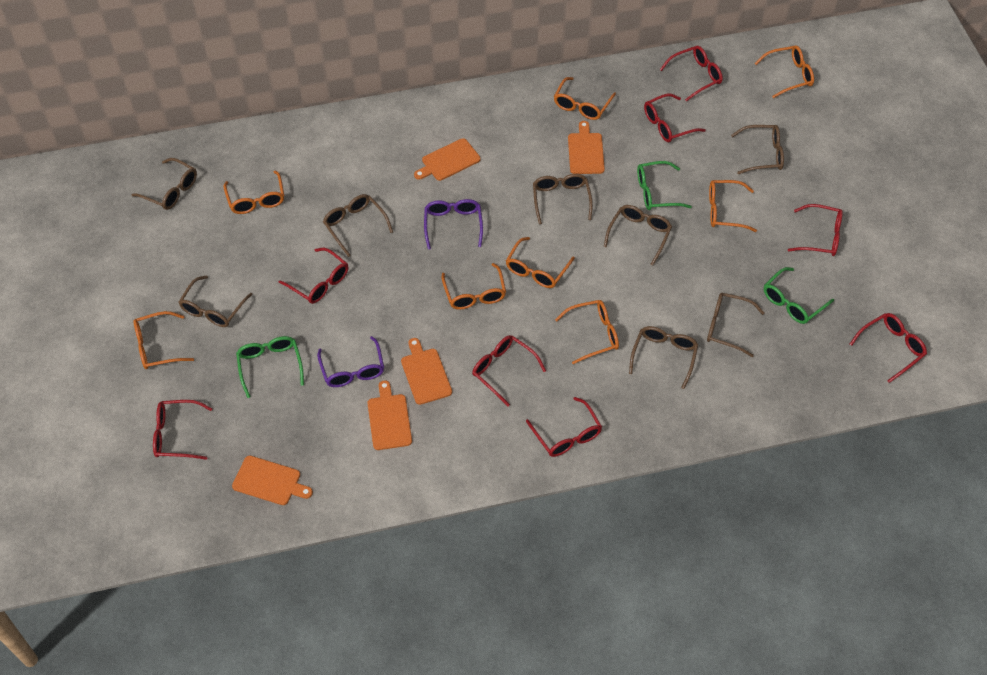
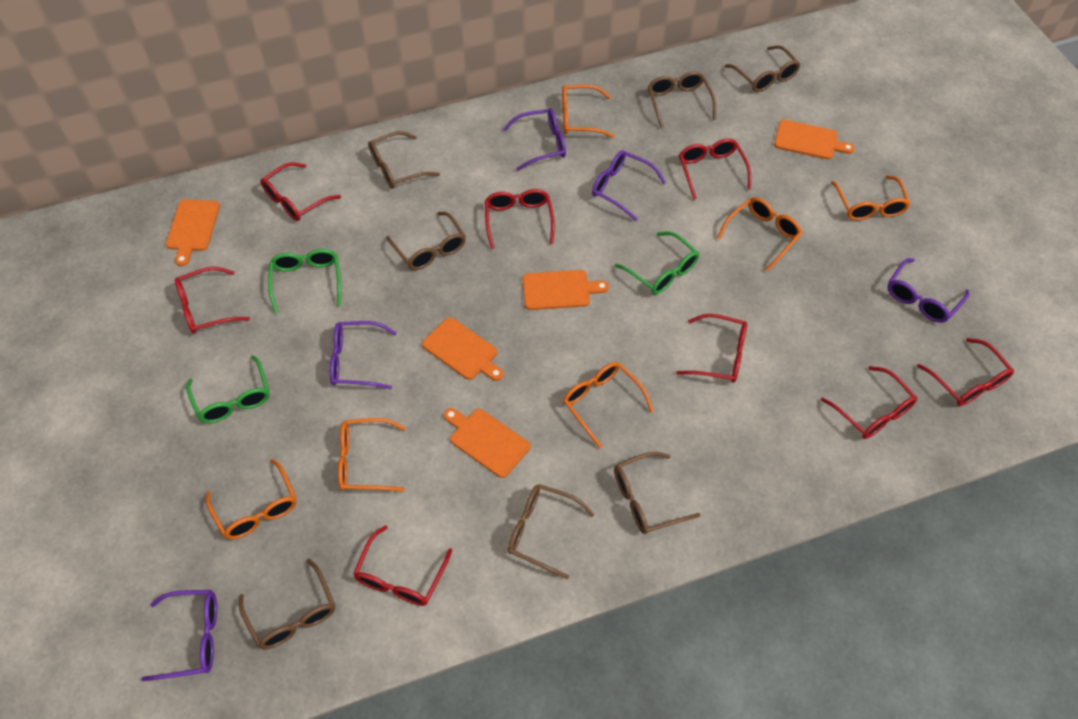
brown glasses: [131,158,197,210] [179,275,252,327] [323,194,393,257] [533,174,593,224] [604,205,672,265] [629,326,698,389] [707,293,765,357] [731,125,784,174] = 8 -> [239,559,335,649] [368,131,440,189] [386,212,466,270] [508,484,595,579] [614,452,700,534] [648,71,716,129] [725,45,800,92] = 7
orange glasses: [134,311,194,369] [224,171,284,214] [441,263,506,310] [506,237,575,288] [554,77,616,120] [555,300,619,364] [709,180,757,232] [755,45,814,98] = 8 -> [206,459,297,540] [338,418,406,492] [562,85,614,138] [563,362,654,449] [717,197,802,272] [831,175,910,221] = 6
purple glasses: [317,336,384,387] [424,199,483,250] = 2 -> [141,590,217,681] [330,321,397,389] [503,108,566,171] [592,150,666,221] [888,258,969,323] = 5

